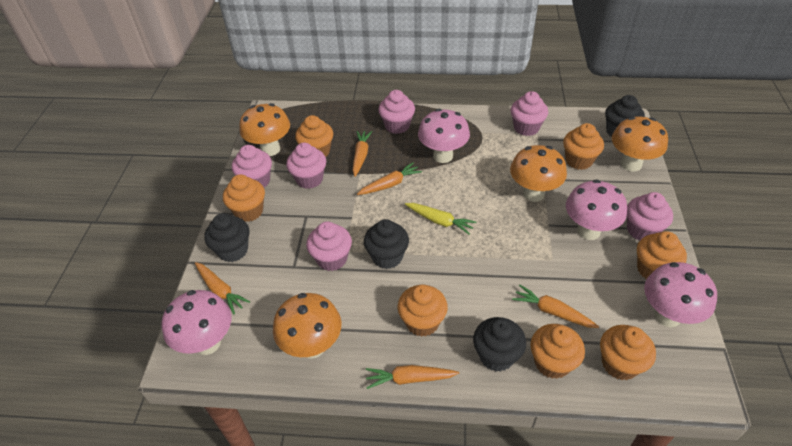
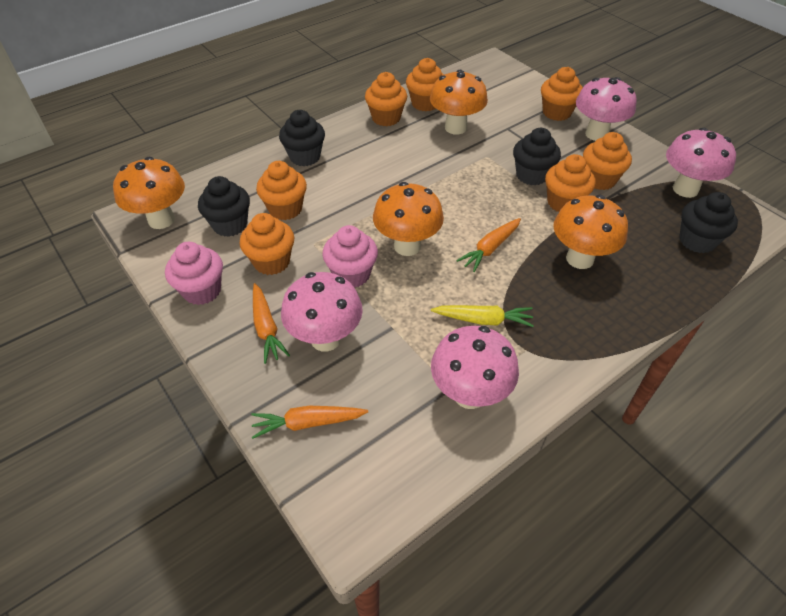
orange carrot: [195,262,250,314] [352,131,372,177] [357,162,422,195] [366,365,459,389] [512,285,599,328] = 5 -> [251,406,368,439] [253,283,290,364] [456,218,521,272] = 3
pink cupcake: [232,145,272,188] [286,143,326,189] [306,222,352,271] [378,90,415,134] [511,91,548,136] [627,192,673,241] = 6 -> [165,242,223,305] [322,225,378,288] = 2

